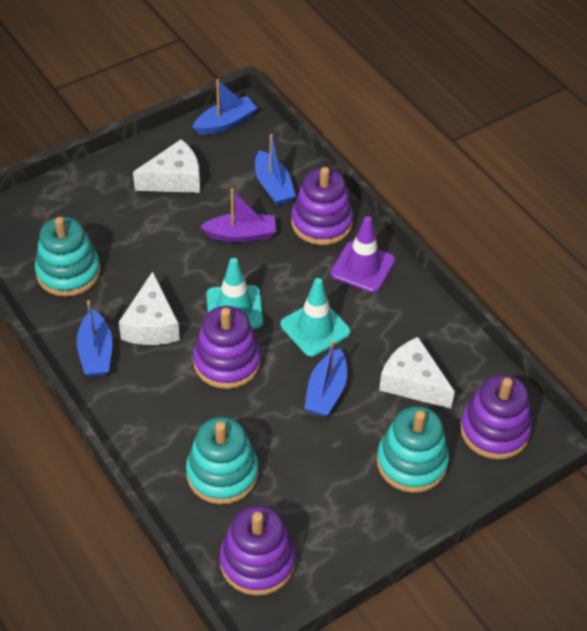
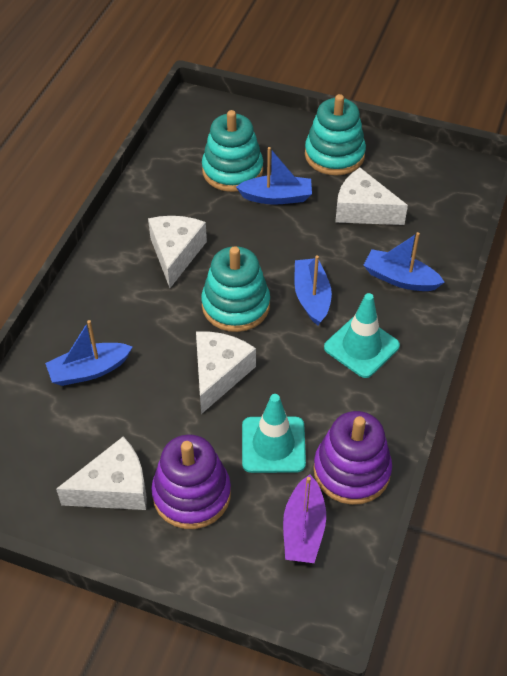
purple stacking toy: [193,306,261,389] [219,505,296,596] [291,167,353,245] [460,374,532,459] = 4 -> [151,434,231,529] [313,411,392,505] = 2
purple traffic cone: [331,216,395,293] = 1 -> none = 0
white cheese: [119,271,180,345] [133,139,200,193] [379,337,455,409] = 3 -> [56,437,147,510] [148,216,207,288] [196,332,256,414] [335,168,408,225] = 4

